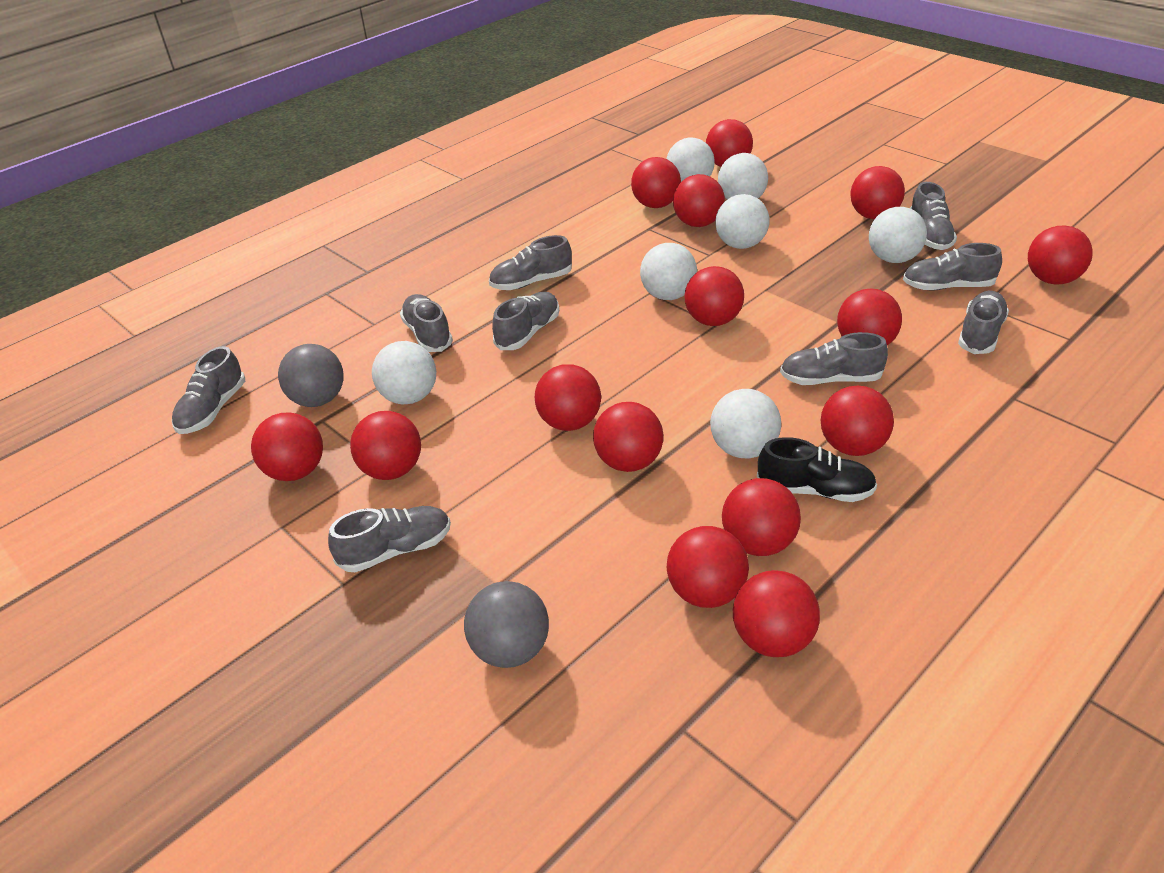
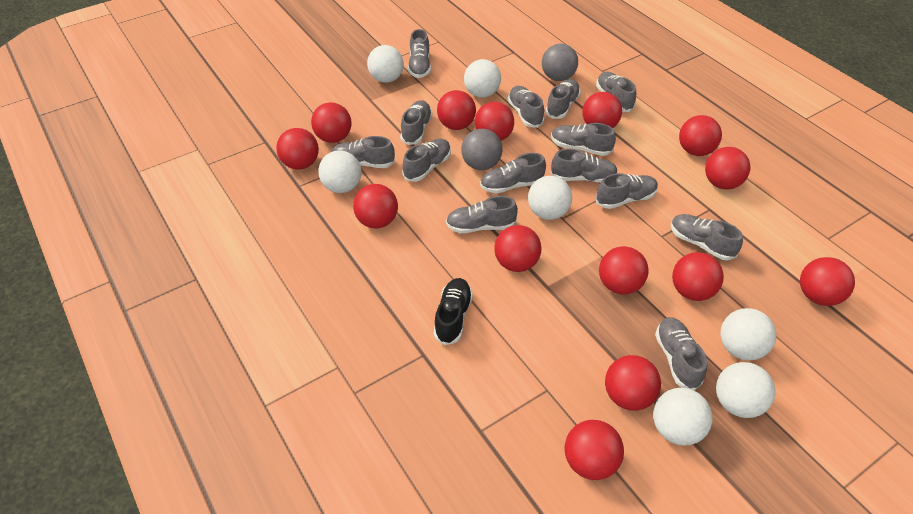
grey shoe: [172,346,245,434] [328,506,451,572] [400,294,453,352] [489,235,572,290] [492,292,559,350] [780,332,888,385] [903,243,1002,290] [910,182,957,250] [958,291,1009,354] = 9 -> [331,136,395,168] [400,100,433,145] [402,139,451,182] [408,29,431,78] [446,196,518,233] [480,153,546,193] [507,86,545,128] [545,79,581,119] [550,149,618,183] [551,123,616,156] [596,72,636,112] [596,173,658,209] [655,317,707,390] [671,214,743,260] = 14
red ball: [251,412,323,481] [350,411,421,480] [535,364,601,431] [593,402,663,472] [631,157,681,208] [667,526,749,608] [673,174,725,227] [684,266,744,326] [706,119,753,167] [722,478,801,556] [733,570,820,657] [821,386,894,456] [837,288,902,345] [850,166,905,219] [1028,225,1093,284] = 15 -> [276,128,319,170] [311,102,352,143] [353,184,398,228] [437,90,476,130] [475,102,514,141] [494,225,542,272] [565,420,624,480] [582,92,622,128] [599,246,649,294] [605,355,661,411] [672,252,724,301] [679,115,722,156] [705,147,750,189] [800,257,855,306] = 14

